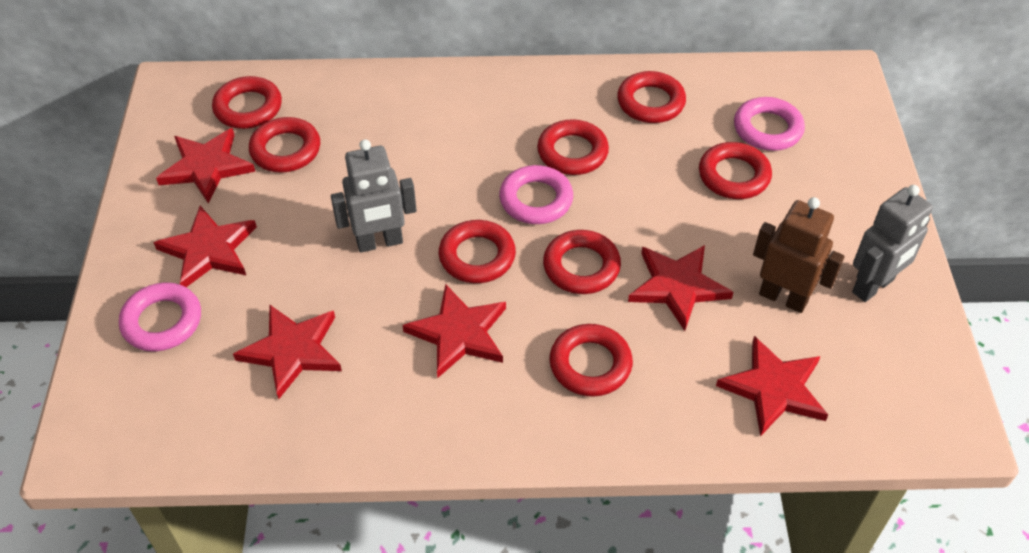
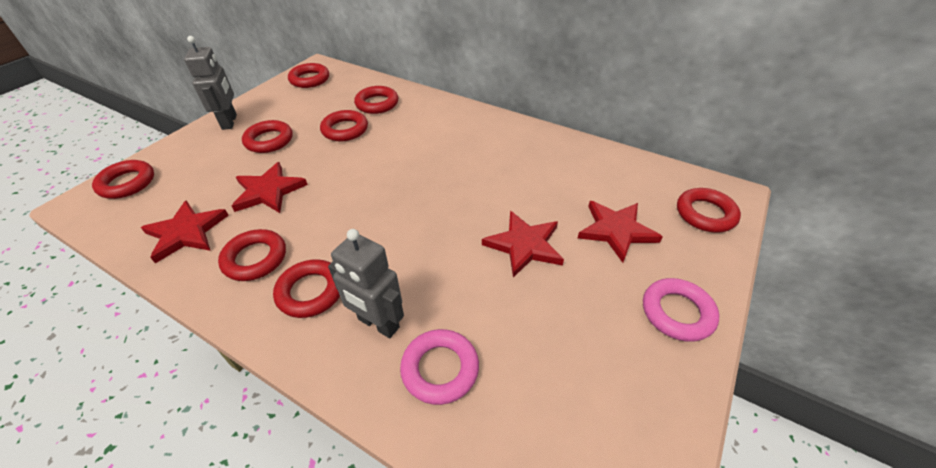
brown robot: [753,197,844,313] = 1 -> none = 0
pink ring: [119,282,201,352] [499,165,573,224] [734,97,805,151] = 3 -> [400,329,479,405] [643,278,719,342] = 2
red star: [153,206,257,287] [156,128,255,204] [233,305,342,399] [402,284,506,377] [628,245,734,331] [716,336,828,437] = 6 -> [141,200,229,263] [232,162,308,213] [482,211,564,278] [578,201,663,263] = 4

